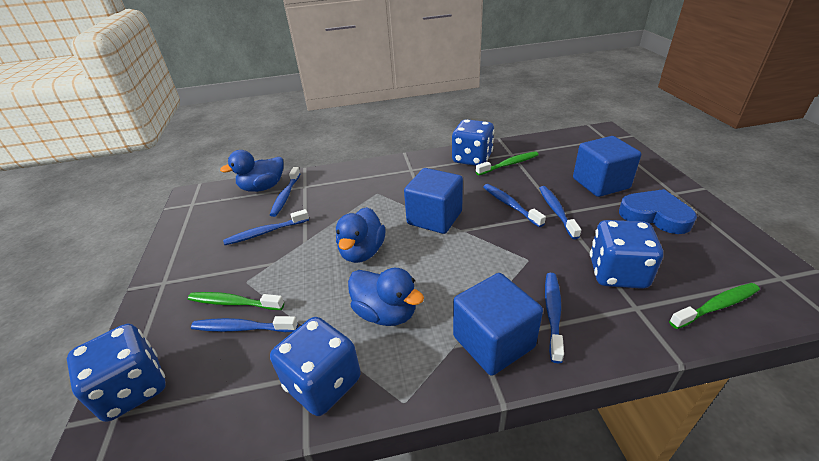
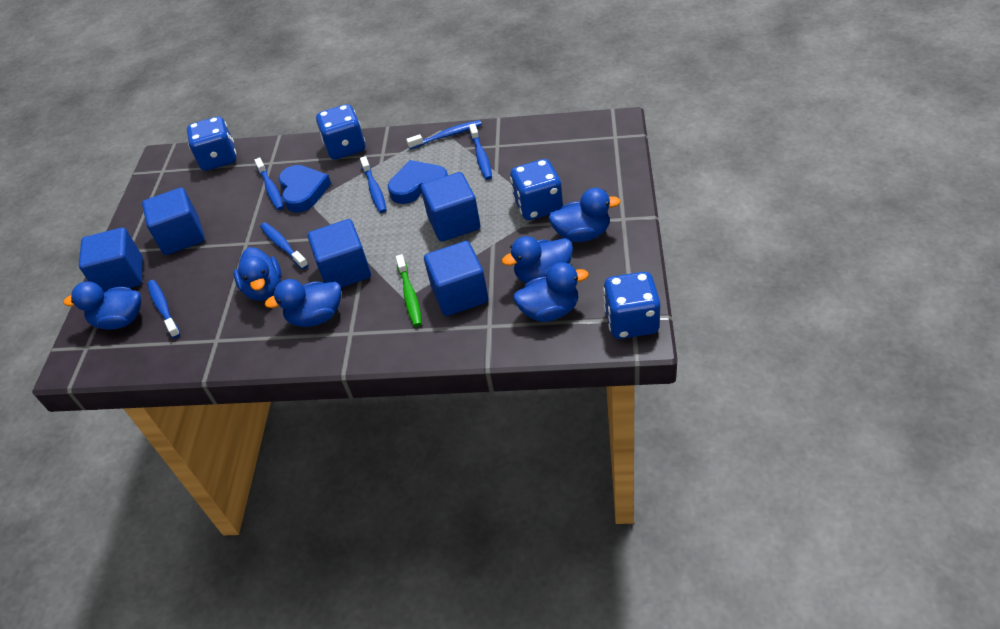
blue cube: [404,168,463,234] [453,273,543,376] [573,136,641,197] = 3 -> [79,227,143,293] [142,188,205,255] [308,219,371,288] [421,172,480,242] [424,241,488,316] = 5
blue duck: [220,150,284,192] [336,207,385,263] [348,268,424,326] = 3 -> [64,281,141,330] [234,247,282,301] [265,279,341,327] [502,236,573,283] [513,262,589,322] [548,188,621,242] = 6
blue heart: [619,189,697,234] = 1 -> [278,165,331,213] [388,160,448,204] = 2
green toothbrush: [188,292,284,310] [476,151,539,175] [669,283,760,329] = 3 -> [396,254,422,327] = 1

